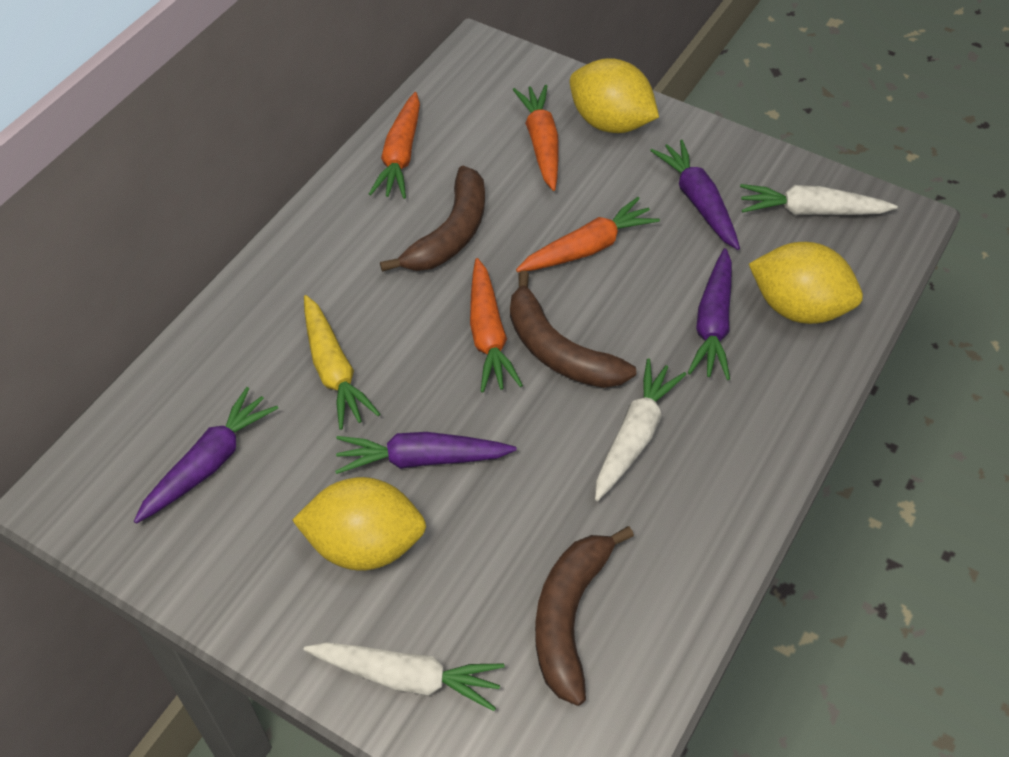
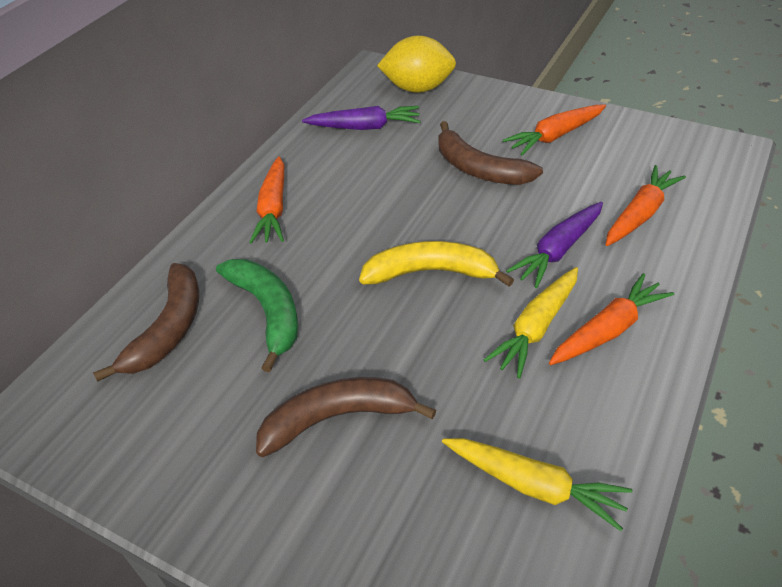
green banana: none = 0 -> [216,259,298,372] = 1
purple carrot: [134,387,278,524] [335,432,517,474] [650,140,740,250] [688,248,732,380] = 4 -> [302,106,421,130] [506,202,603,288] = 2
white carrot: [303,642,504,711] [595,359,686,501] [740,184,898,215] = 3 -> none = 0
yellow banana: none = 0 -> [359,241,514,287] = 1
yellow carrot: [304,295,380,430] = 1 -> [442,438,633,531] [484,267,578,379] = 2
yellow lemon: [292,477,426,571] [570,58,659,133] [749,242,863,324] = 3 -> [377,36,456,93] = 1

